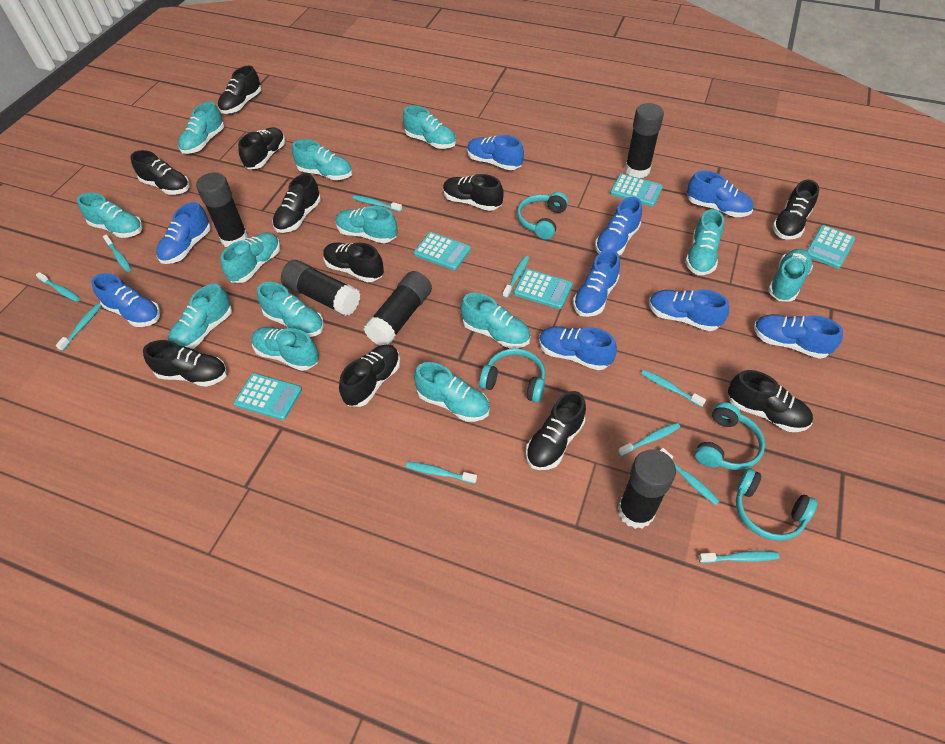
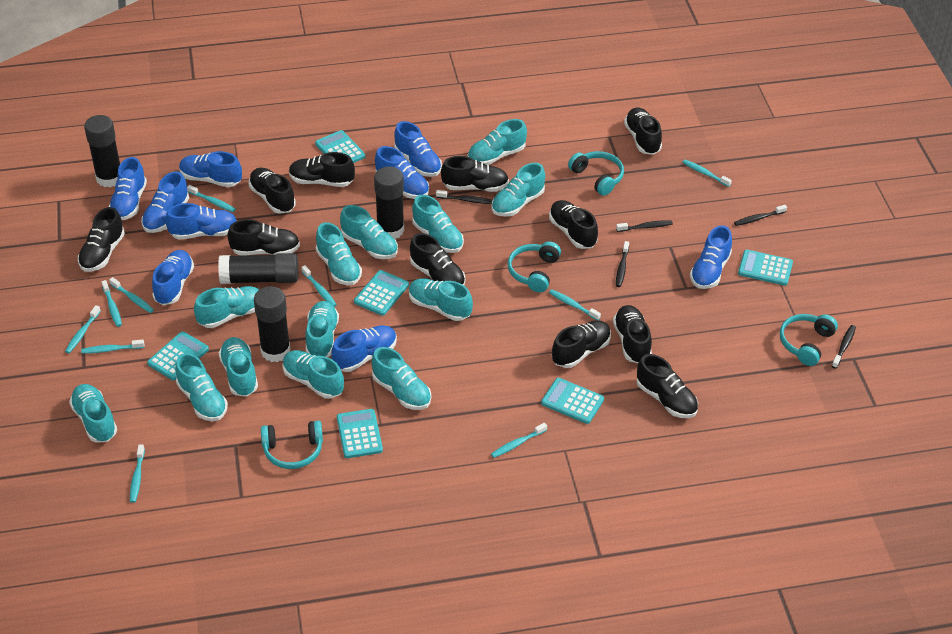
black glue stick: [196,173,248,247] [281,260,360,316] [364,271,432,346] [618,449,676,529] [625,103,664,178] = 5 -> [84,115,120,188] [218,253,298,284] [254,286,291,362] [374,166,404,239] = 4
black toothbrush: none = 0 -> [436,190,492,204] [616,220,673,232] [616,241,629,287] [734,205,787,226] [832,325,856,368] = 5
turquoise calculator: [234,373,302,420] [414,232,471,270] [514,269,573,309] [610,174,663,206] [807,225,855,269] = 5 -> [147,332,209,380] [315,130,365,163] [337,409,383,458] [354,270,409,316] [541,378,604,424] [738,249,793,286] = 6

